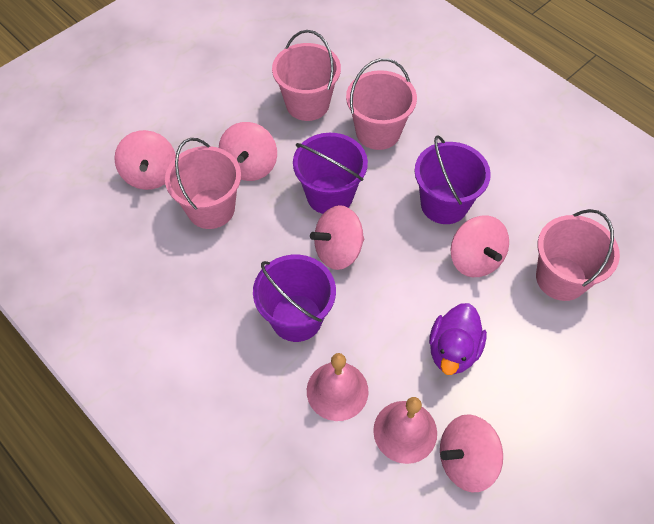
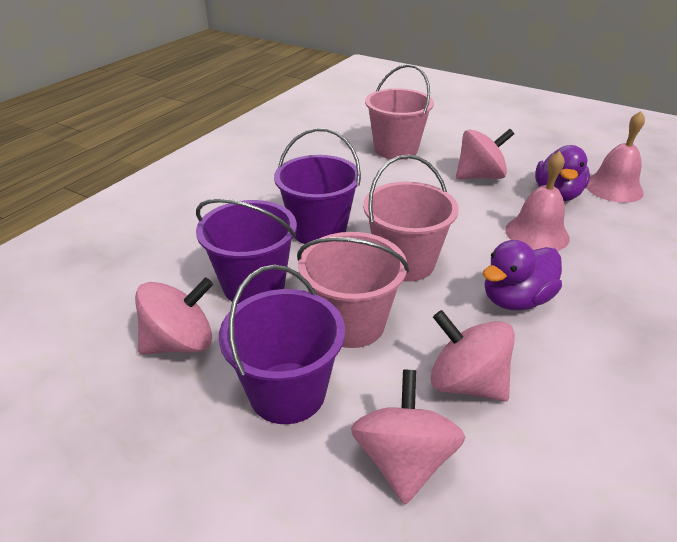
pink bucket: [165,138,241,229] [272,30,341,121] [346,58,417,150] [536,209,620,301] = 4 -> [297,232,409,348] [363,155,459,282] [365,64,434,160] = 3
pink spinning top: [114,130,176,190] [219,122,277,181] [310,205,364,270] [440,414,503,492] [451,216,509,277] = 5 -> [135,277,213,354] [351,370,465,504] [430,310,515,402] [456,129,514,179] = 4
purple duck: [429,303,487,375] = 1 -> [483,240,562,310] [535,145,590,201] = 2

